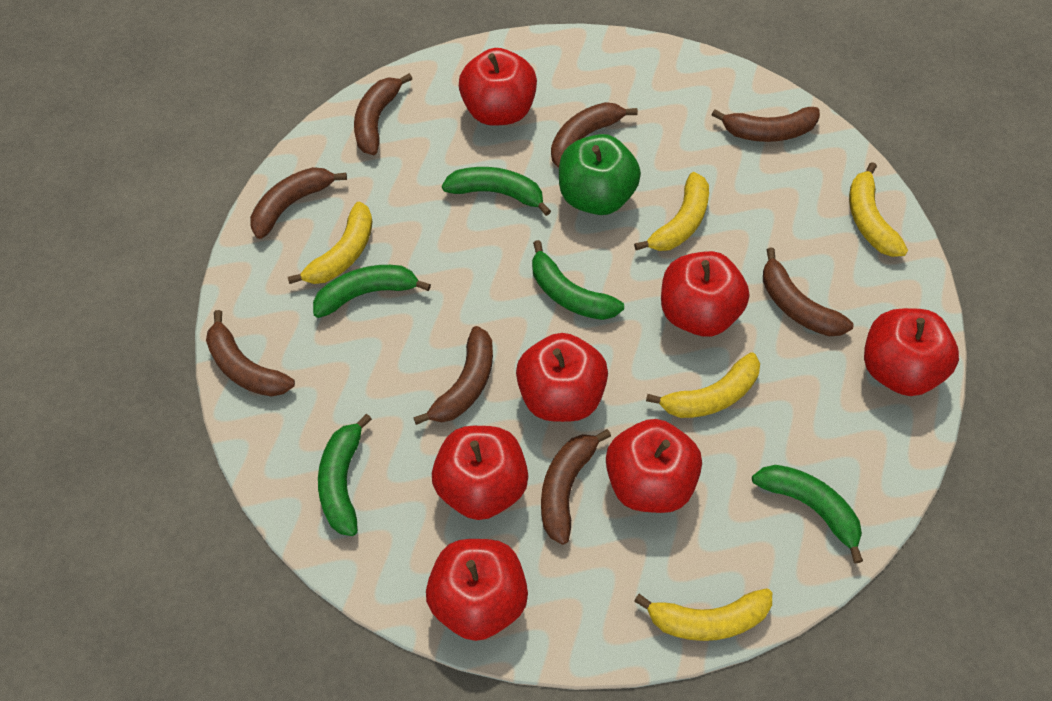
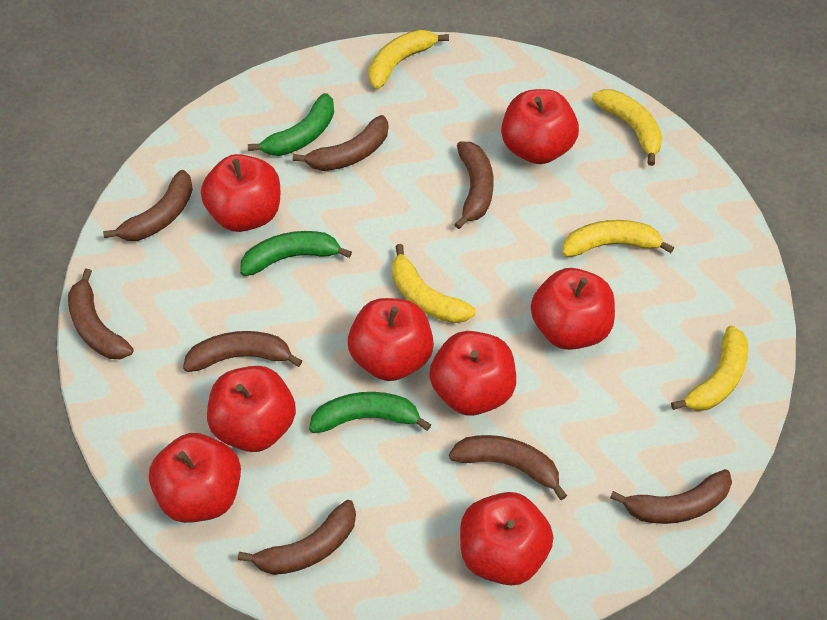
green apple: [559,134,641,215] = 1 -> none = 0
green banana: [313,265,431,318] [318,414,372,536] [442,167,551,216] [532,240,624,320] [752,465,863,564] = 5 -> [240,231,352,276] [248,93,334,156] [309,392,432,433] = 3
red apple: [426,539,528,641] [432,426,528,520] [459,48,537,126] [516,333,608,422] [606,419,702,513] [661,251,749,337] [864,308,959,396] = 7 -> [149,433,241,523] [201,154,280,232] [207,366,296,452] [348,298,434,381] [429,331,516,416] [460,492,553,586] [501,89,579,164] [531,268,615,350] = 8

